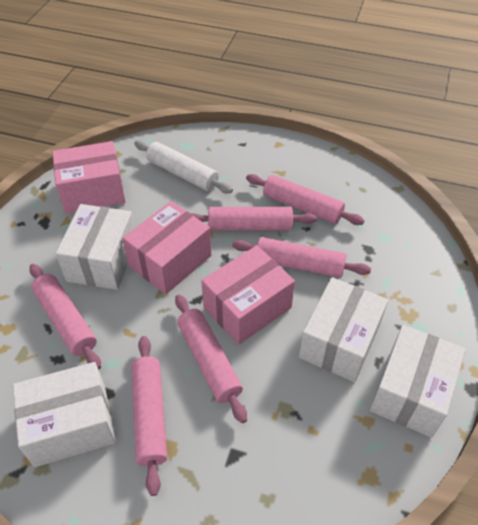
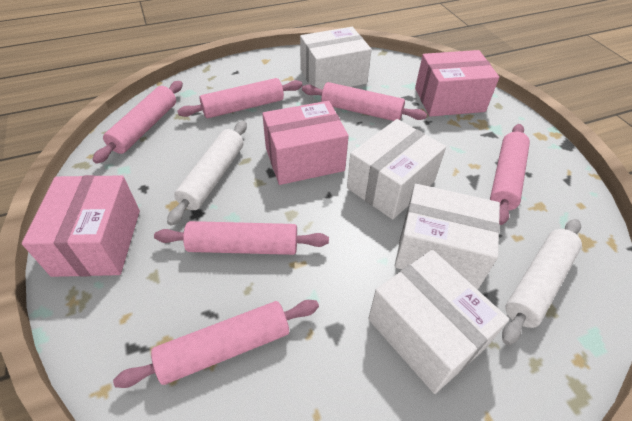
white rolling pin: [134,140,233,193] = 1 -> [167,121,247,226] [502,219,582,345] = 2

